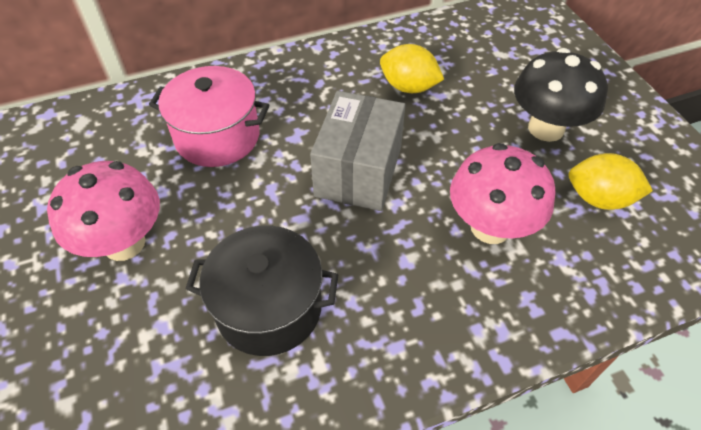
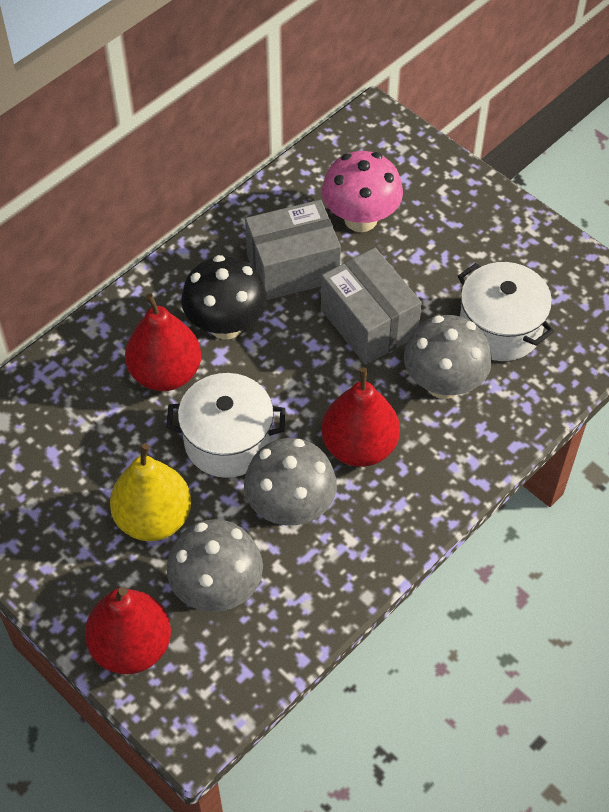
black pot: [185,226,338,356] = 1 -> none = 0
grey box: [310,91,405,211] = 1 -> [245,200,341,300] [321,247,422,365] = 2
grey mushroom: none = 0 -> [167,519,263,612] [244,438,337,526] [404,315,492,399] = 3
pink mushroom: [47,161,160,261] [450,143,555,244] = 2 -> [322,151,403,232] = 1
pink pot: [149,66,269,167] = 1 -> none = 0
red pear: none = 0 -> [85,587,171,674] [125,293,201,391] [321,368,400,467] = 3
white pot: none = 0 -> [166,373,286,478] [458,262,554,361] = 2
yellow lemon: [380,44,444,93] [569,153,653,210] = 2 -> none = 0
yellow pear: none = 0 -> [110,444,191,541] = 1

